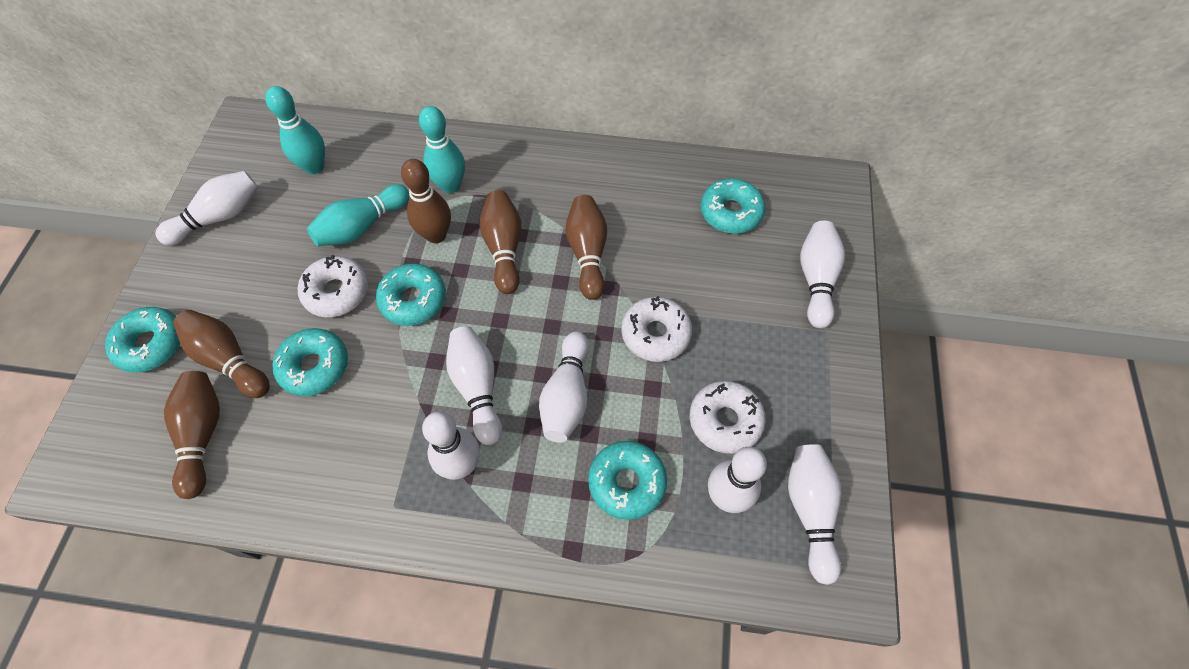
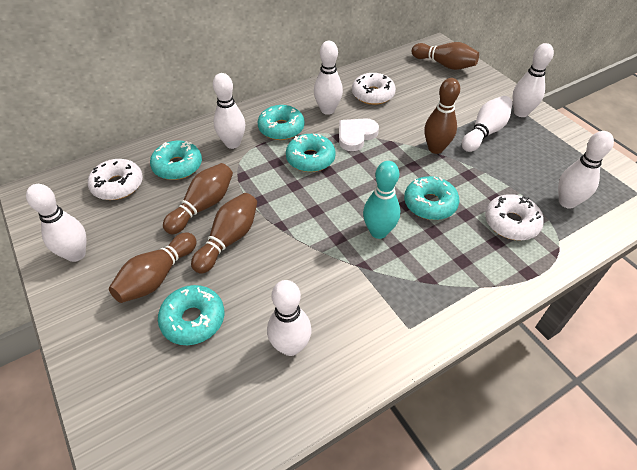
turquoise bowling pin: [265,86,325,174] [307,184,409,246] [419,106,465,193] = 3 -> [363,161,400,239] = 1
white heart: none = 0 -> [339,118,379,151] = 1

